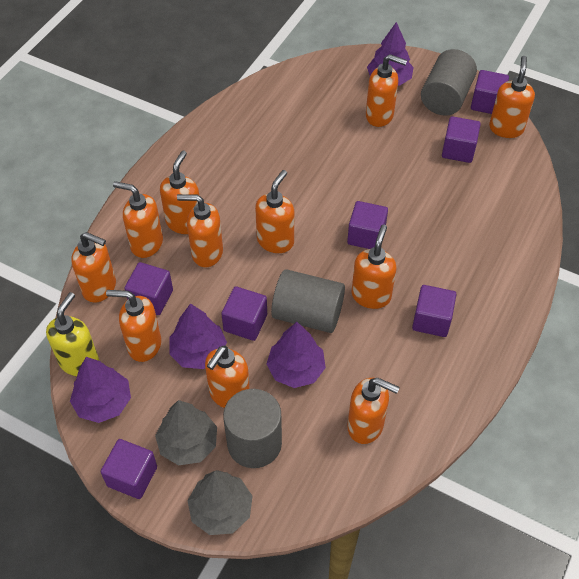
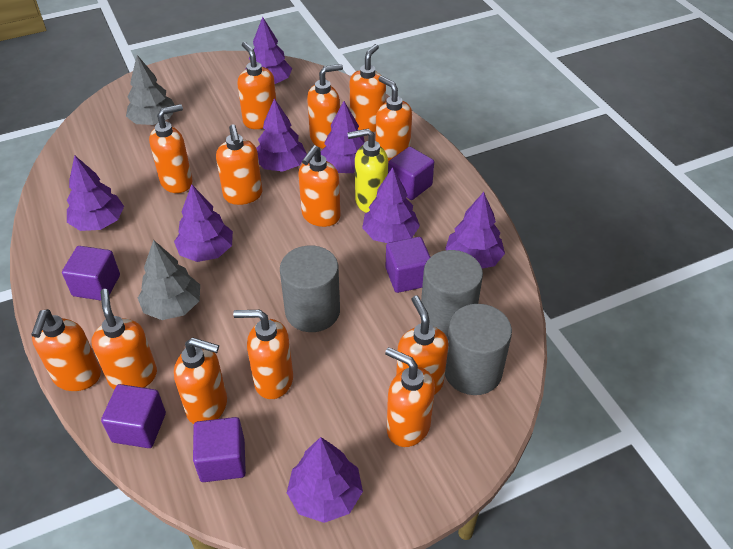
orange soap dispenser: [71,232,116,303] [106,290,161,362] [113,181,163,258] [160,151,199,234] [177,194,223,267] [205,345,250,408] [255,170,294,253] [347,378,400,444] [352,224,397,309] [366,54,407,127] [489,56,535,138] = 11 -> [31,309,101,391] [92,289,157,389] [149,104,192,193] [174,338,227,424] [216,124,263,205] [233,310,293,399] [237,42,276,129] [298,145,341,227] [307,64,343,149] [350,44,386,132] [376,76,412,162] [385,347,435,447] [396,296,448,395] = 13
purple cube: [101,439,157,499] [124,262,173,315] [221,287,267,341] [347,201,388,249] [412,285,456,337] [442,116,481,163] [471,70,509,114] = 7 -> [62,246,120,301] [101,384,166,448] [193,417,246,482] [385,237,430,293] [388,147,434,200] = 5
purple tree: [70,357,131,423] [169,303,227,369] [267,322,326,388] [367,22,414,86] = 4 -> [67,155,124,231] [174,184,233,262] [246,17,292,84] [256,98,307,172] [287,437,363,523] [321,101,365,173] [362,167,420,243] [445,192,505,268] = 8

